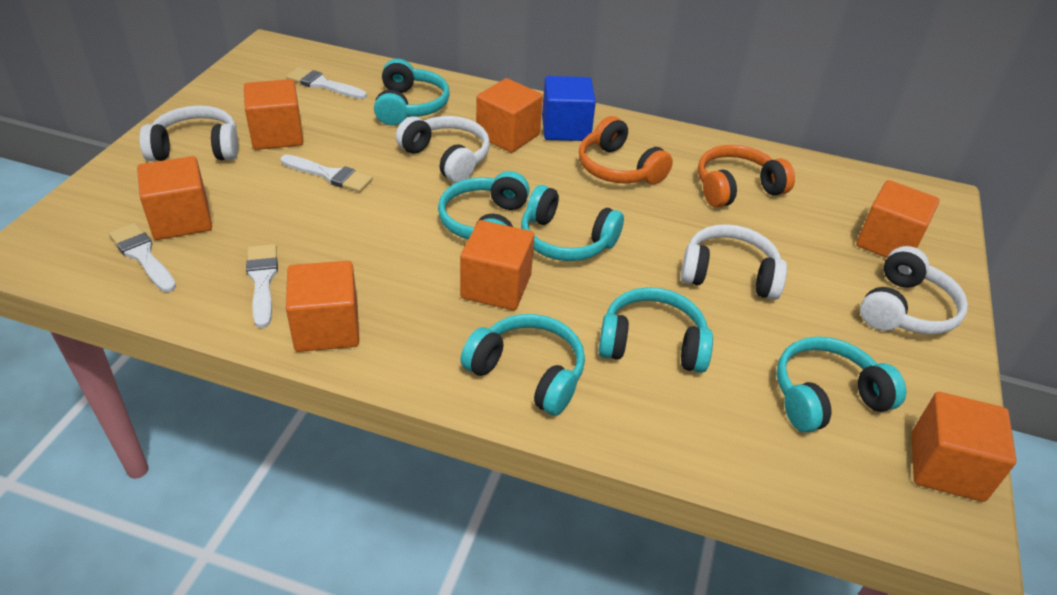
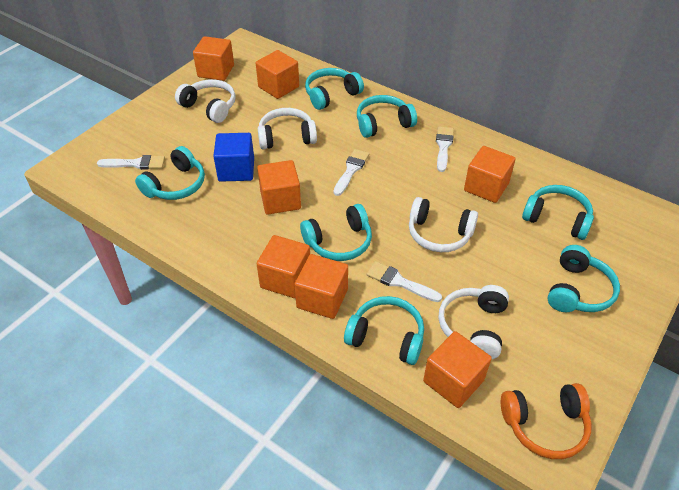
orange headphones: [579,116,673,184] [698,145,795,208] = 2 -> [501,383,592,459] = 1
turquoise headphones: [374,59,450,125] [438,171,530,239] [461,314,585,416] [521,185,624,261] [598,287,713,373] [776,337,906,432] = 6 -> [135,146,205,200] [300,204,372,261] [305,68,364,110] [344,296,424,365] [357,95,417,138] [522,185,594,240] [547,245,620,312] = 7

